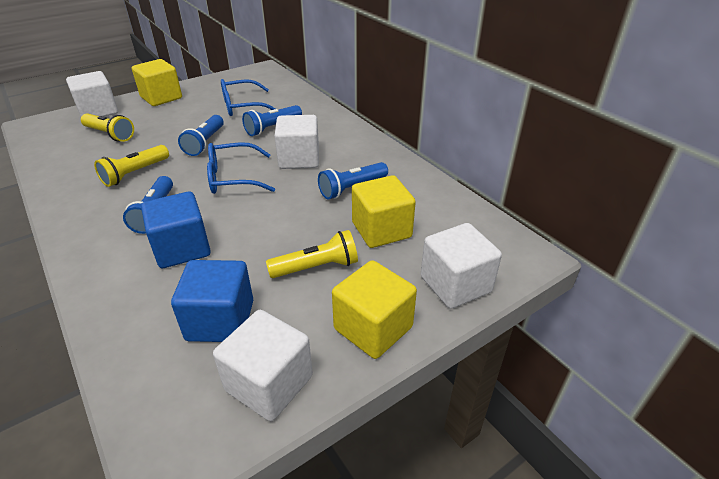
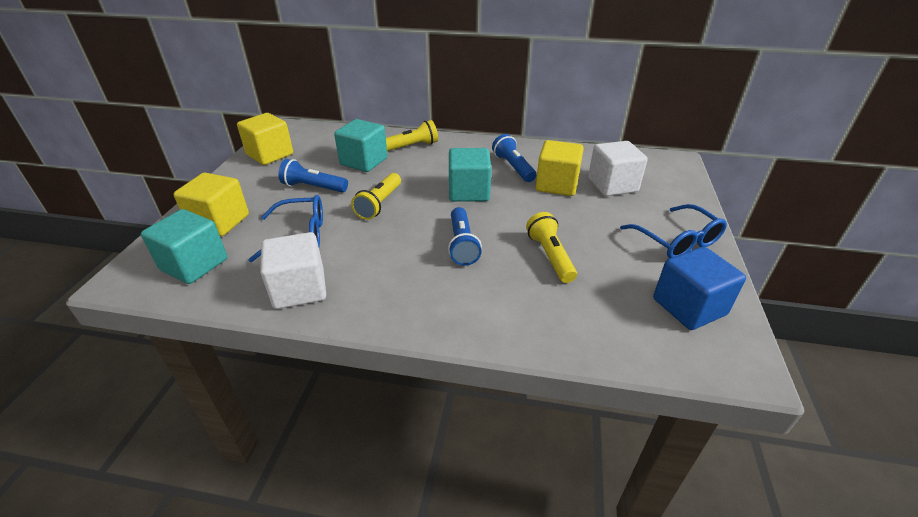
blue cube: [141,191,211,268] [171,260,253,342] = 2 -> [653,246,746,330] = 1
blue flashlight: [123,176,173,234] [178,115,224,156] [242,105,302,136] [318,162,388,199] = 4 -> [278,159,348,192] [448,207,482,266] [492,134,536,182] = 3
turquoise cube: none = 0 -> [141,209,227,284] [334,119,388,172] [449,148,491,202] = 3
white cube: [66,71,118,117] [213,310,313,421] [274,115,319,169] [421,223,502,309] = 4 -> [260,232,326,309] [588,141,648,196] = 2

